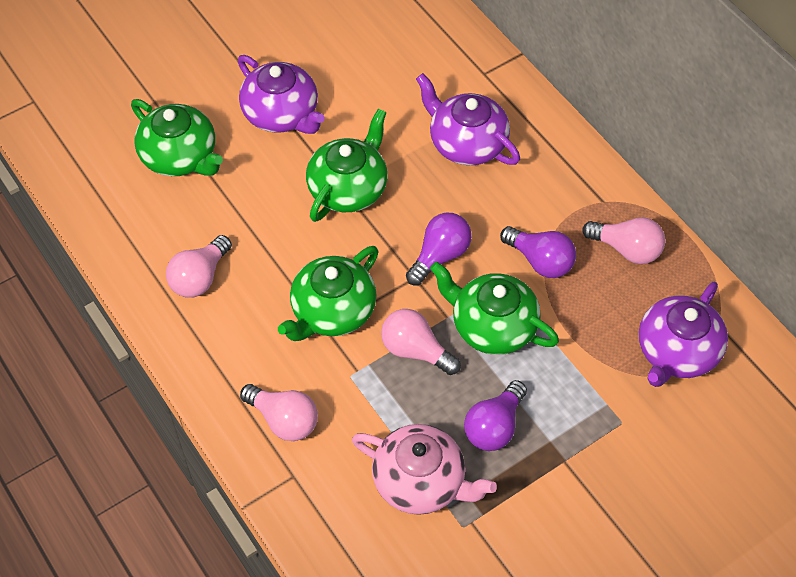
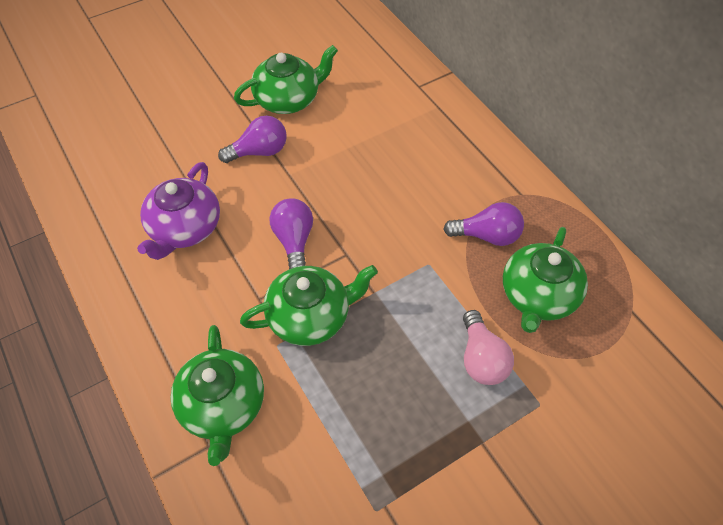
pink light bulb: [166,235,232,298] [240,384,318,441] [381,309,461,375] [582,217,665,264] = 4 -> [463,310,514,385] = 1
pink teapot: [352,424,497,515] = 1 -> none = 0
purple teapot: [238,55,325,134] [416,73,520,165] [639,282,728,387] = 3 -> [137,162,220,260] = 1

